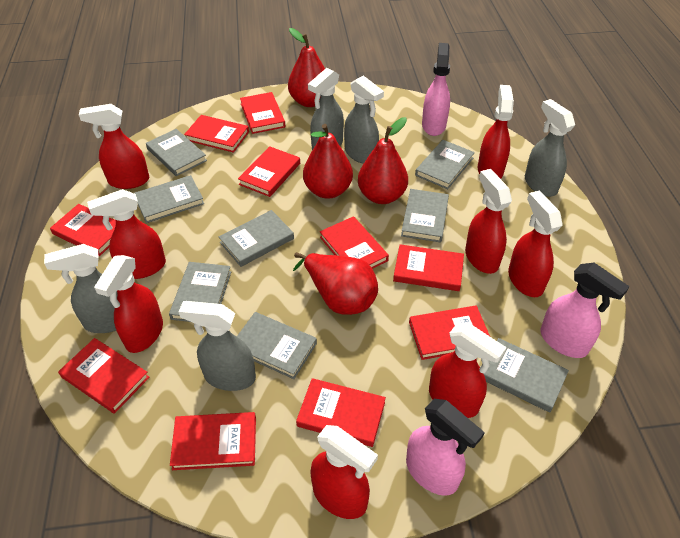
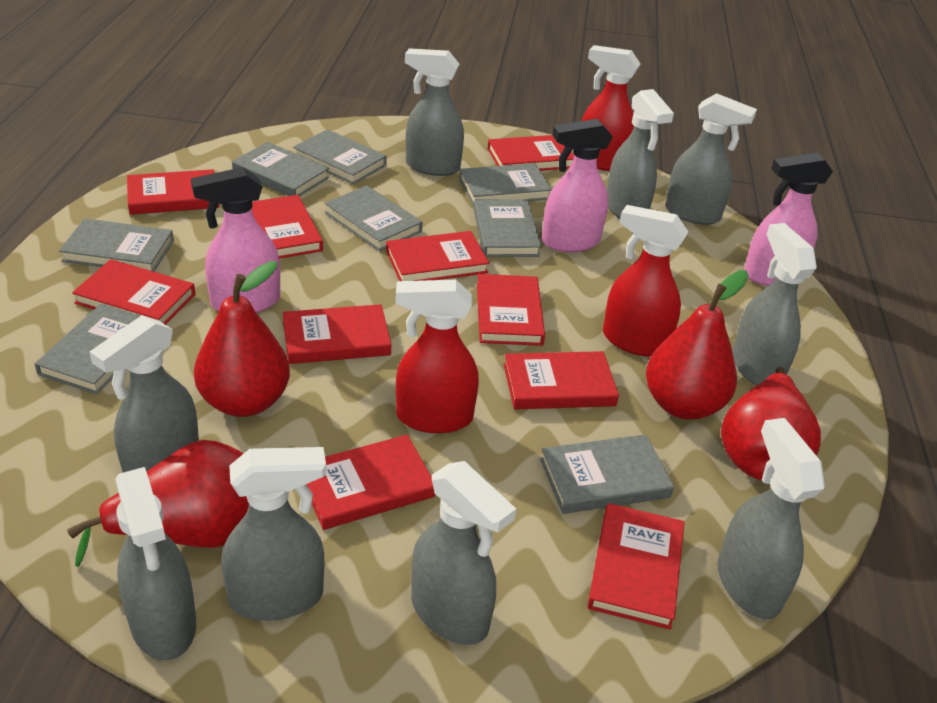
grey spray bottle: [44,244,117,333] [179,301,256,391] [308,68,344,150] [344,75,384,164] [525,99,575,197] = 5 -> [89,315,199,473] [115,467,196,660] [221,447,326,621] [405,48,464,176] [411,461,516,645] [607,89,674,219] [665,93,757,225] [717,418,825,619] [732,223,817,386] = 9
red spray bottle: [79,104,149,189] [87,189,166,279] [94,255,163,353] [310,425,378,519] [429,323,507,418] [465,169,512,274] [478,85,514,179] [508,191,563,297] = 8 -> [395,280,479,433] [582,45,641,171] [603,205,688,357] = 3

